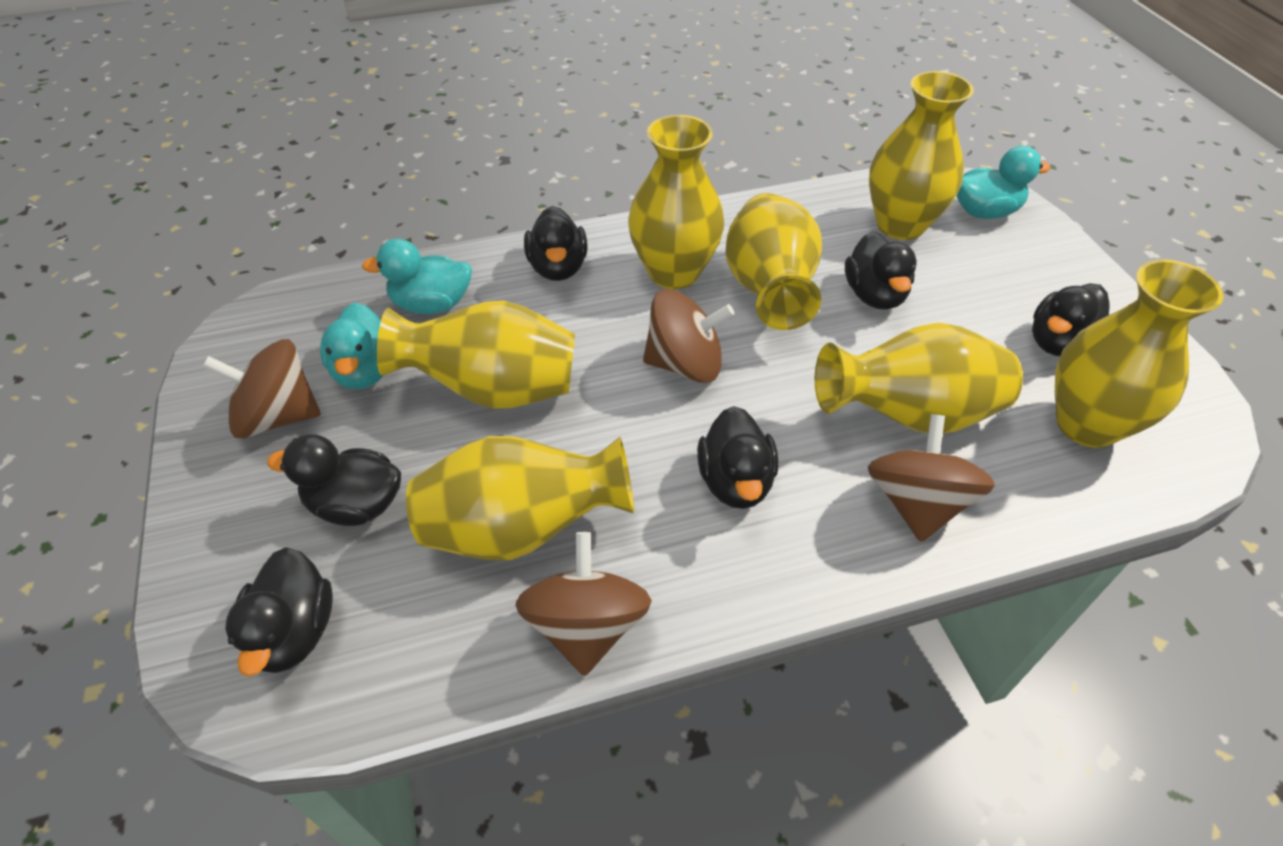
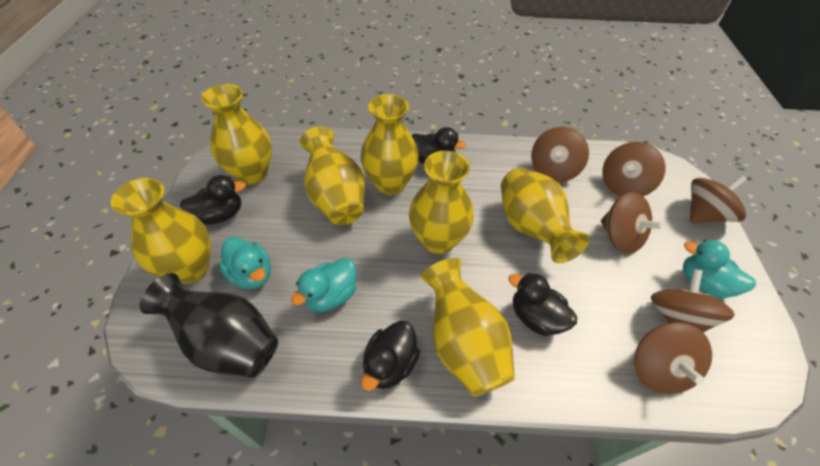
black duck: [225,547,333,677] [267,434,401,526] [524,206,587,281] [697,406,778,509] [845,231,917,310] [1032,283,1110,356] = 6 -> [180,175,246,225] [361,321,420,391] [411,127,466,164] [508,273,577,336] = 4
black vase: none = 0 -> [140,273,278,378] = 1
brown spinning top: [202,339,321,439] [515,532,652,676] [643,289,734,383] [868,414,995,542] = 4 -> [531,127,589,182] [601,192,664,254] [602,142,666,196] [634,323,712,394] [651,269,735,333] [690,175,747,223] = 6

